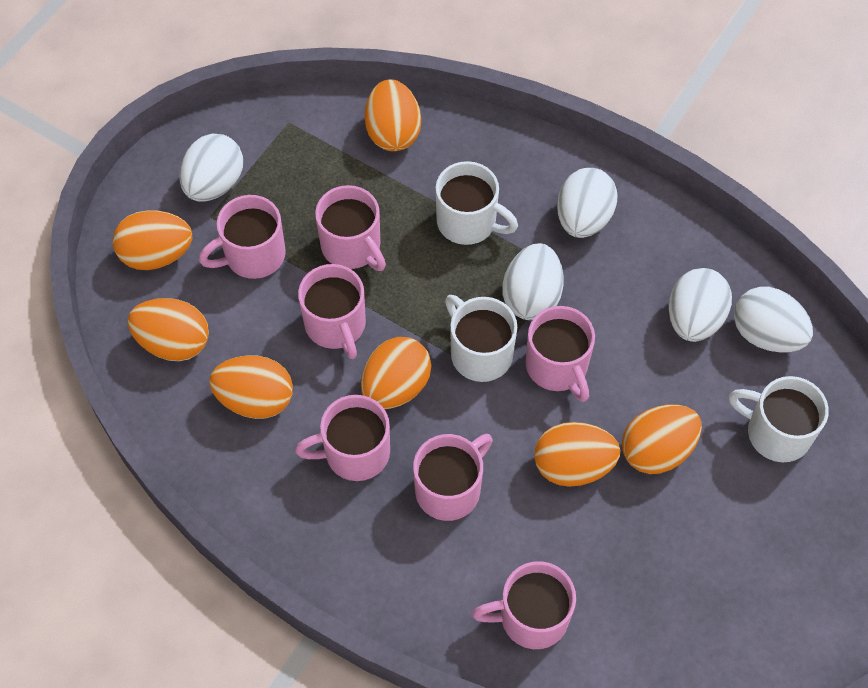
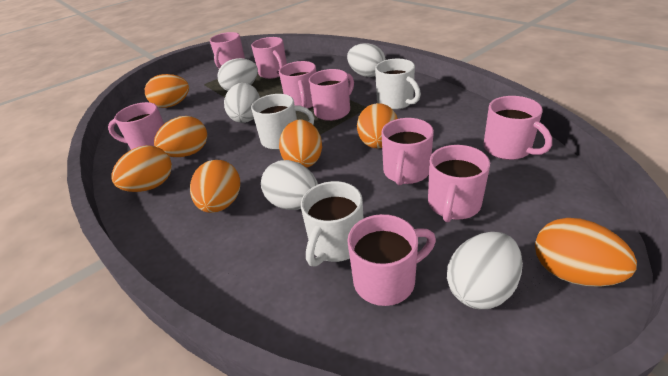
pink mug: [199,195,286,279] [295,395,390,481] [298,264,366,359] [315,185,386,271] [413,434,493,521] [472,561,576,649] [525,306,595,402] = 7 -> [108,102,164,150] [210,32,245,69] [251,37,287,79] [279,61,316,109] [309,69,354,121] [347,214,436,306] [381,118,434,186] [428,145,490,222] [483,96,552,160] = 9

